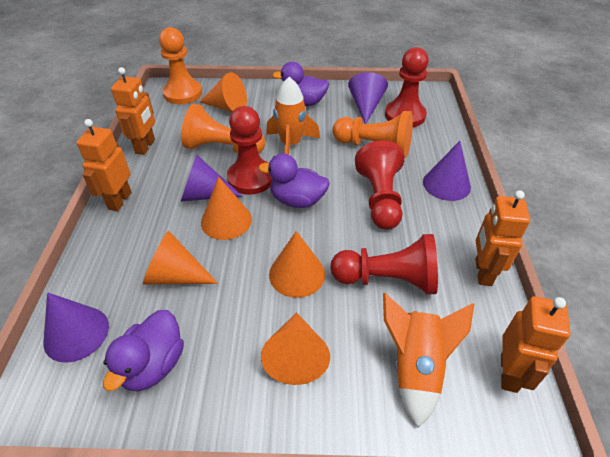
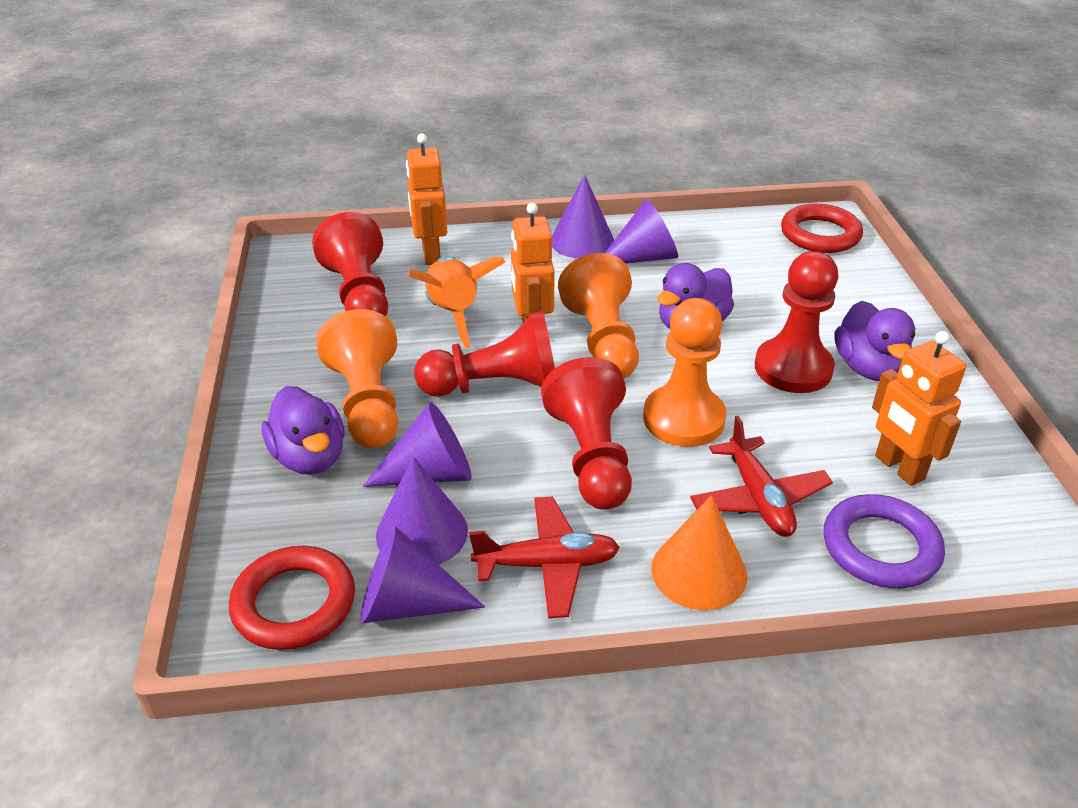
orange cone: [143,231,218,285] [200,72,247,112] [201,177,252,240] [261,312,330,385] [269,231,325,298] = 5 -> [651,495,747,610] = 1
orange robot: [77,119,131,211] [111,67,155,155] [475,190,530,286] [501,296,571,393] = 4 -> [406,134,447,265] [511,203,555,324] [872,331,966,486] = 3
orange rocket: [266,77,320,155] [383,293,474,428] = 2 -> [409,256,506,348] = 1
purple cone: [43,292,109,363] [181,154,243,201] [348,72,388,124] [423,141,471,201] = 4 -> [360,525,485,623] [363,402,472,487] [376,457,468,565] [552,175,614,258] [605,199,678,263] = 5
purple ring: none = 0 -> [824,494,945,588] = 1
red plane: none = 0 -> [469,496,620,618] [690,416,833,537] = 2
red ring: none = 0 -> [229,546,355,650] [781,204,863,253] = 2

